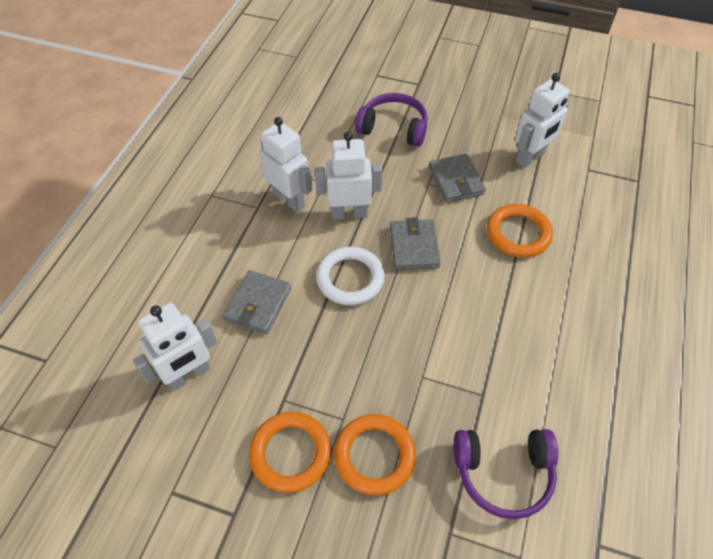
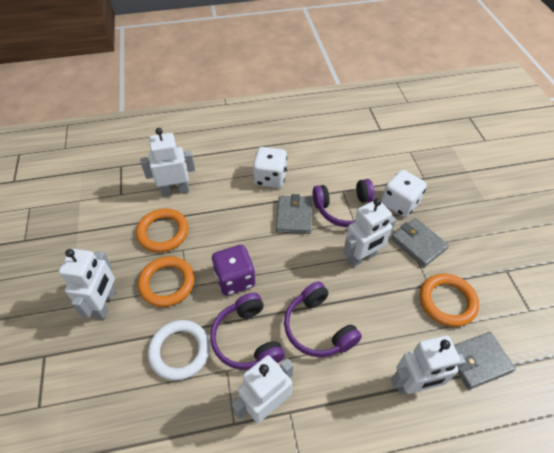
purple dice: none = 0 -> [212,245,255,296] = 1
purple headphones: [355,93,428,147] [454,429,558,519] = 2 -> [210,293,285,370] [284,282,362,357] [313,179,374,227] = 3
white dice: none = 0 -> [253,147,287,188] [381,170,427,217] = 2
white robot: [133,302,217,391] [259,117,313,212] [315,132,382,220] [515,73,570,168] = 4 -> [59,249,116,319] [140,128,195,197] [232,355,293,423] [343,198,396,268] [391,335,466,395] = 5

